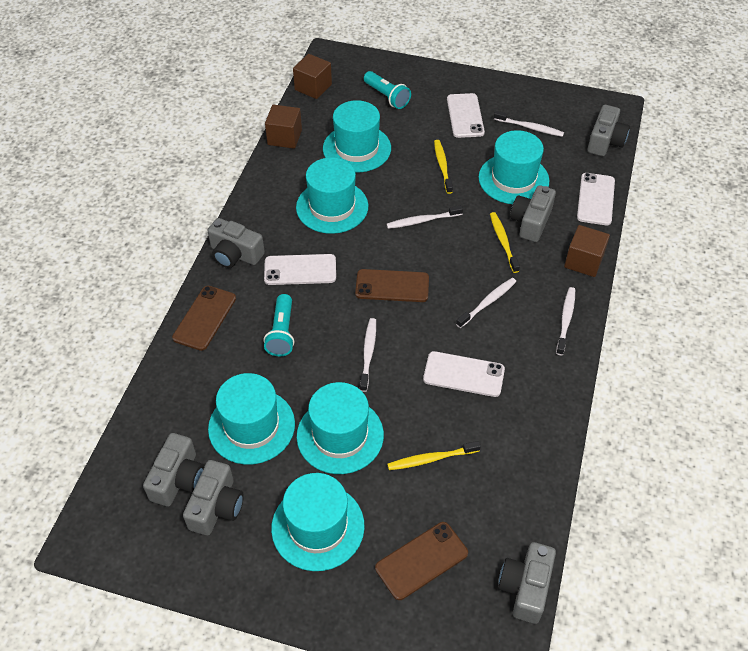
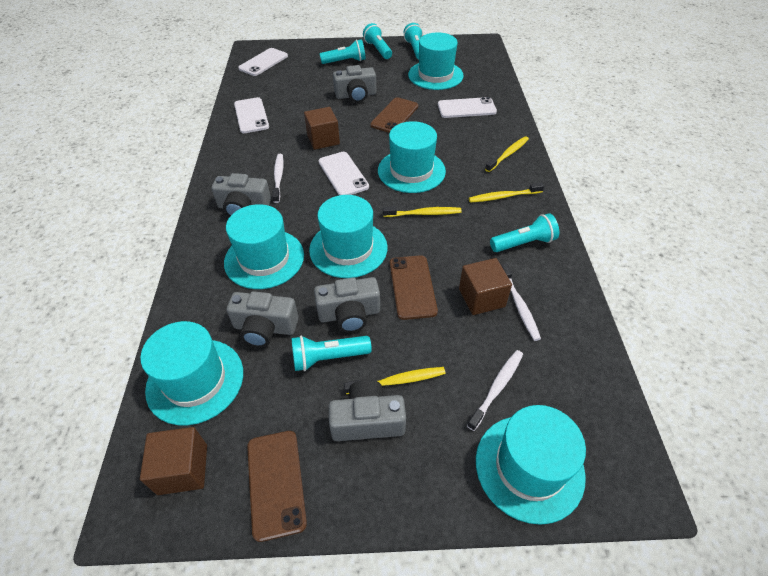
grey camera: [143,433,204,506] [183,460,244,535] [208,218,265,268] [498,542,556,624] [510,185,556,242] [588,105,630,156] = 6 -> [212,173,271,217] [227,291,299,347] [314,277,380,333] [329,380,406,441] [333,65,376,103] = 5
turquoise flashlight: [264,294,294,356] [364,71,411,109] = 2 -> [291,336,372,371] [320,39,366,64] [363,23,392,59] [404,23,423,59] [490,213,559,252] = 5
white toothbrush: [360,318,376,392] [386,205,463,229] [456,278,516,328] [494,111,564,137] [556,287,575,355] = 5 -> [272,154,283,203] [467,350,523,431] [501,263,541,341] = 3
yellow toothbrush: [387,441,481,470] [434,140,453,194] [490,212,520,273] = 3 -> [344,367,446,394] [383,206,462,217] [469,183,544,203] [485,136,529,172] = 4

